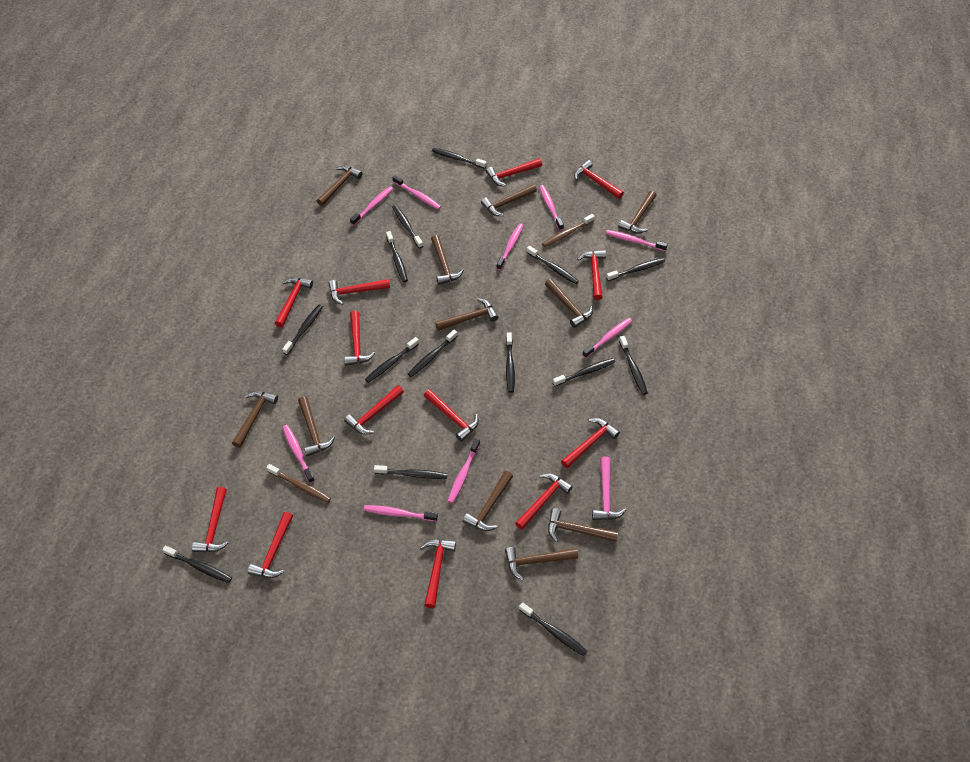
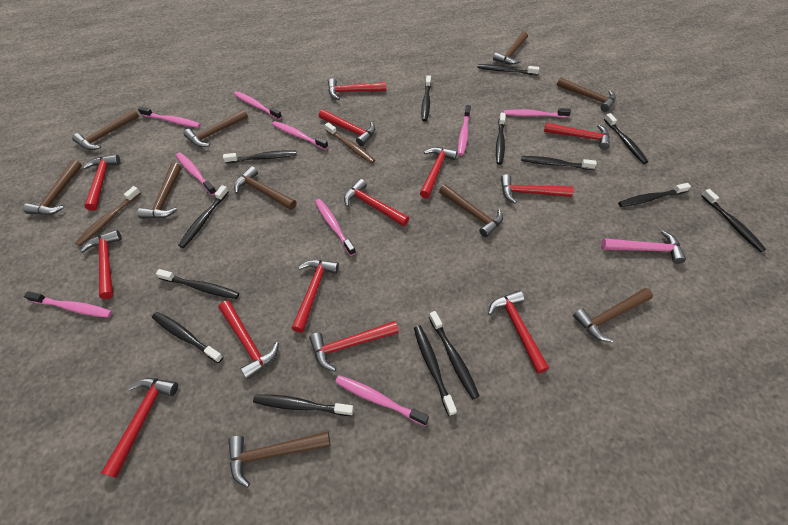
brown hammer: [232,391,278,448] [298,396,335,457] [317,165,362,206] [431,235,464,285] [435,298,498,331] [463,471,513,531] [481,184,537,216] [505,547,578,580] [545,279,593,328] [548,508,618,542] [618,191,656,234] = 11 -> [23,160,82,215] [72,109,139,150] [137,163,181,219] [184,109,248,147] [228,431,330,488] [234,166,296,210] [439,184,503,237] [493,32,528,64] [557,78,616,112] [573,288,653,342] = 10

